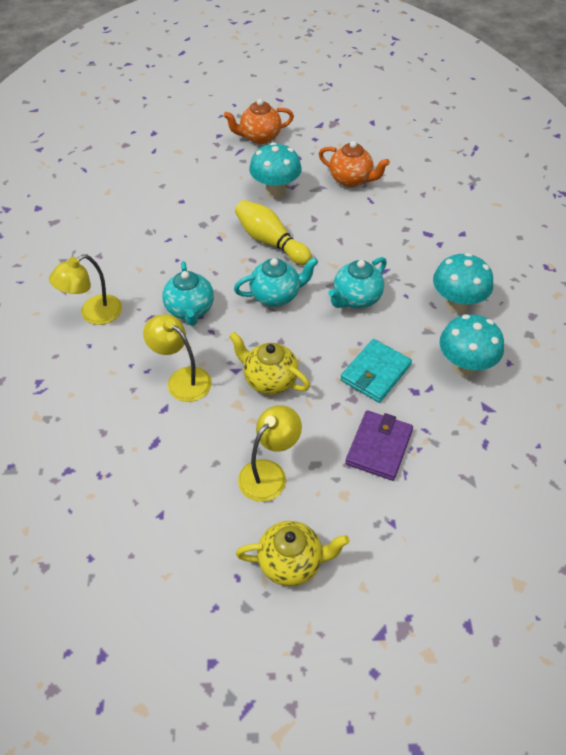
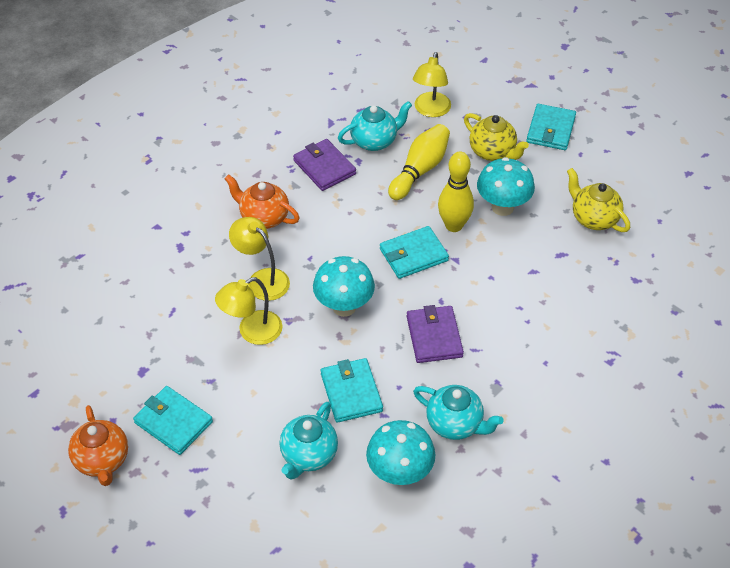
purple wallet: [345,410,413,481] = 1 -> [293,139,356,191] [407,305,464,363] = 2
turquoise wallet: [340,339,412,403] = 1 -> [133,386,213,455] [321,358,383,423] [380,226,449,279] [526,104,576,150] = 4
yellow bowling pin: [235,200,312,265] = 1 -> [388,124,450,200] [438,152,474,232] = 2

